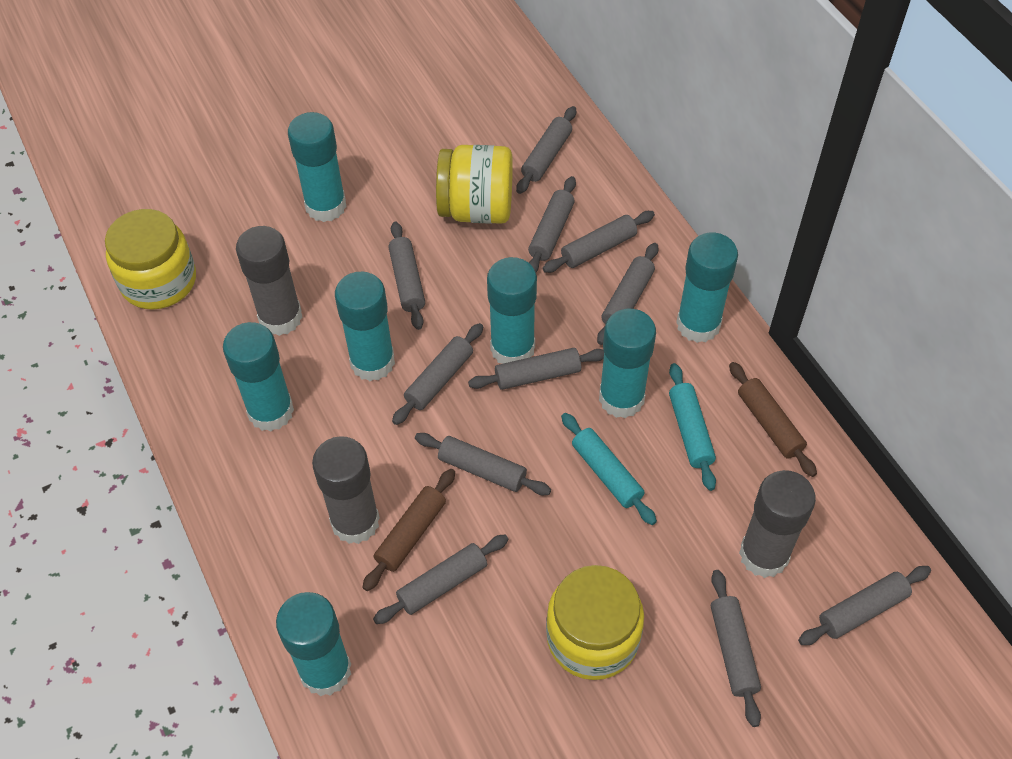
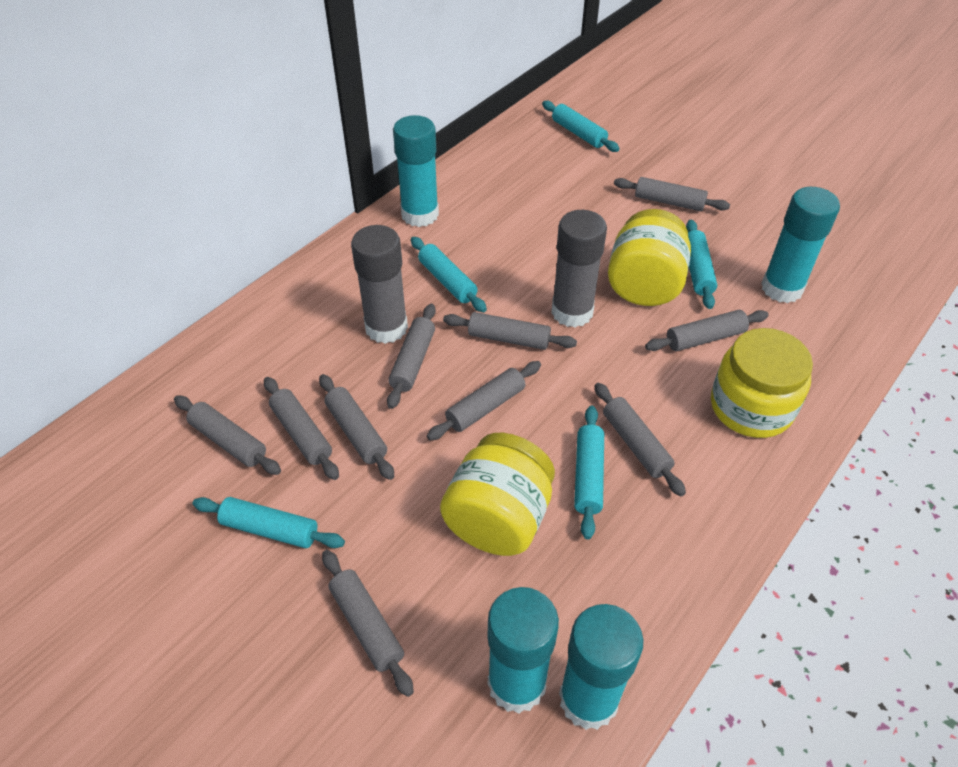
brown rolling pin: [362,469,455,591] [729,362,817,477] = 2 -> none = 0
grey glue stick: [236,226,303,336] [312,436,380,544] [739,470,816,578] = 3 -> [351,225,408,344] [551,210,607,327] = 2
grey rolling pin: [373,534,509,624] [388,222,425,330] [392,323,483,425] [415,433,551,495] [468,348,604,390] [516,106,576,194] [528,176,576,272] [543,211,655,273] [597,243,658,345] [711,570,761,727] [798,566,931,645] = 11 -> [174,395,281,475] [264,377,339,480] [319,374,394,480] [322,550,414,697] [387,304,436,409] [427,361,541,440] [443,312,577,350] [595,383,686,496] [614,177,730,211] [645,310,769,351] = 10
turquoise glue stick: [223,322,294,432] [276,592,351,696] [288,112,346,222] [335,272,395,381] [487,257,537,364] [599,309,656,418] [676,233,738,343] = 7 -> [393,115,439,227] [487,587,559,714] [559,604,644,730] [761,187,840,303] = 4
turquoise rolling pin: [561,413,657,525] [669,363,716,491] = 2 -> [192,497,345,548] [411,237,487,312] [542,101,620,152] [574,406,604,539] [686,220,717,309] = 5

